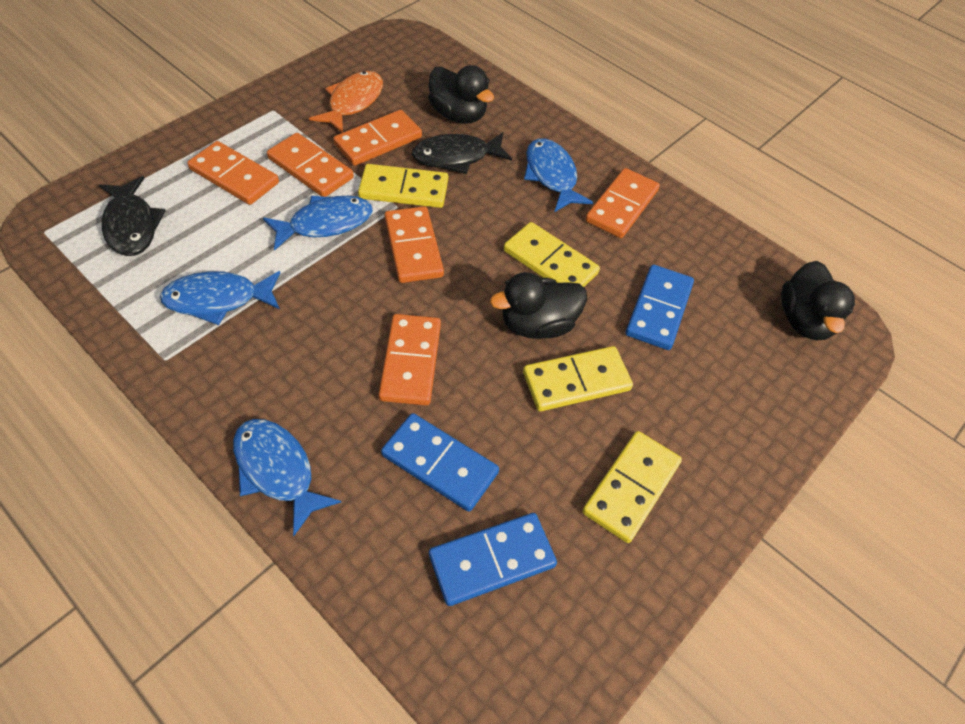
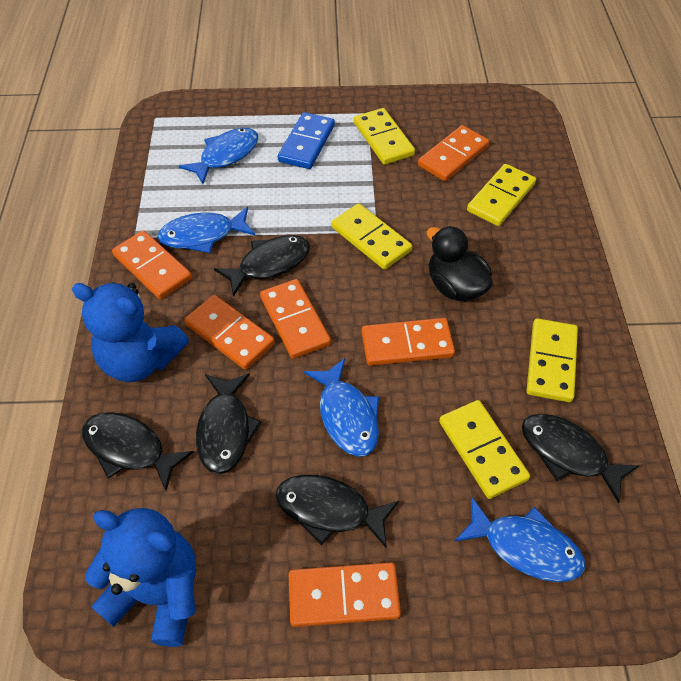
black duck: [428,65,494,124] [490,272,587,339] [781,261,855,340] = 3 -> [426,226,493,301] = 1
black fish: [99,176,166,256] [412,132,512,174] = 2 -> [82,412,194,491] [196,373,262,474] [214,235,310,297] [276,475,399,548] [522,414,640,503] = 5
blue domino: [381,413,499,512] [429,513,557,606] [626,264,694,350] = 3 -> [278,112,335,169] = 1
blue teddy bear: none = 0 -> [72,282,189,382] [85,508,196,647] = 2
orange fish: [309,71,383,133] = 1 -> none = 0
yellow domino: [358,164,448,208] [504,222,600,287] [523,346,633,411] [582,431,682,543] = 4 -> [331,203,412,270] [354,108,415,165] [439,400,530,499] [467,164,536,226] [526,318,578,402] = 5

